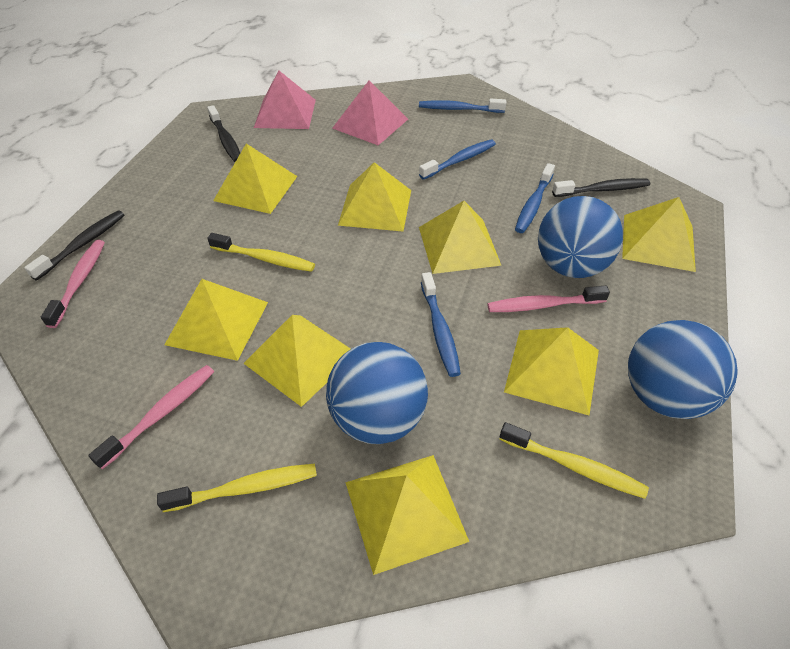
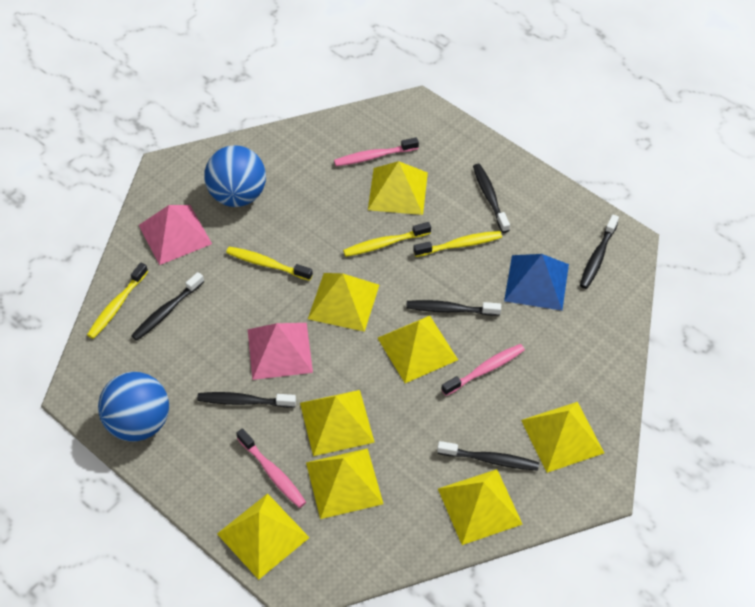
black toothbrush: [24,211,124,280] [207,105,240,162] [552,178,650,197] = 3 -> [131,272,204,341] [197,392,296,408] [406,300,501,316] [437,441,539,471] [473,164,510,233] [580,214,619,289] = 6
blue ball: [326,342,428,444] [538,196,623,278] [628,320,738,419] = 3 -> [98,372,169,441] [204,145,266,207] = 2
blue pyramid: none = 0 -> [504,254,569,311] = 1
blue toothbrush: [419,99,506,113] [419,140,496,180] [421,272,461,377] [515,163,555,233] = 4 -> none = 0
yellow toothbrush: [157,464,317,512] [207,233,315,272] [499,422,649,499] = 3 -> [87,263,148,339] [226,247,313,281] [343,222,431,257] [413,231,502,257] = 4

